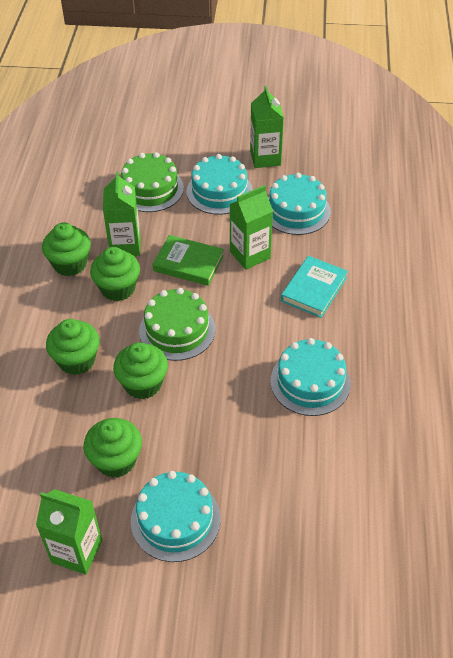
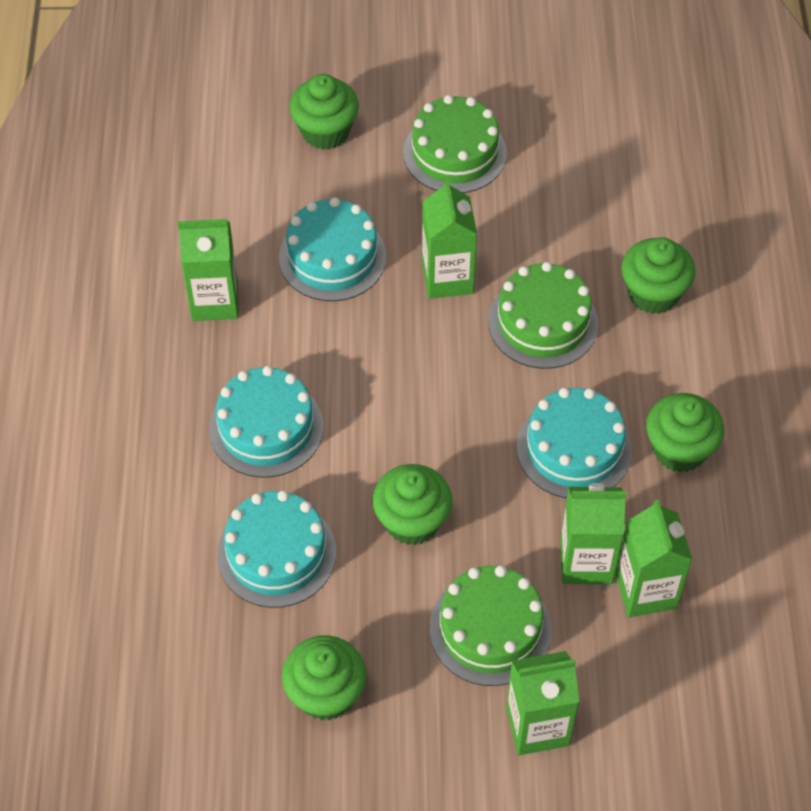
green book: [153,235,224,286] = 1 -> none = 0
green cake: [121,152,184,212] [139,288,215,361] = 2 -> [403,95,507,193] [430,565,551,686] [488,262,598,369] = 3
green carton: [36,489,102,575] [103,171,140,256] [230,185,273,270] [250,86,284,168] = 4 -> [178,219,238,321] [422,178,477,299] [506,651,579,755] [560,483,627,584] [615,499,692,617] = 5
turquoise book: [281,256,348,318] = 1 -> none = 0

